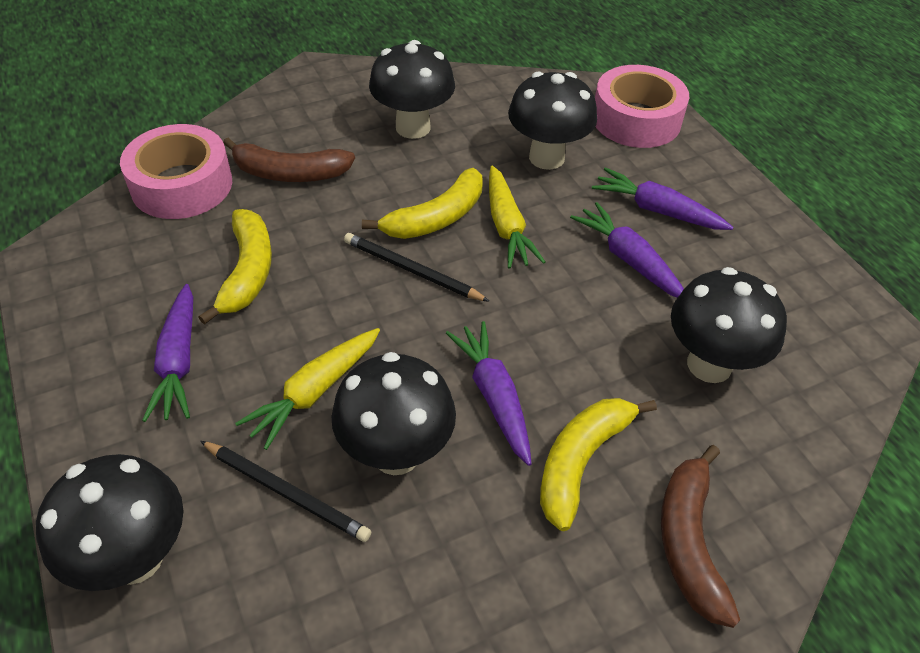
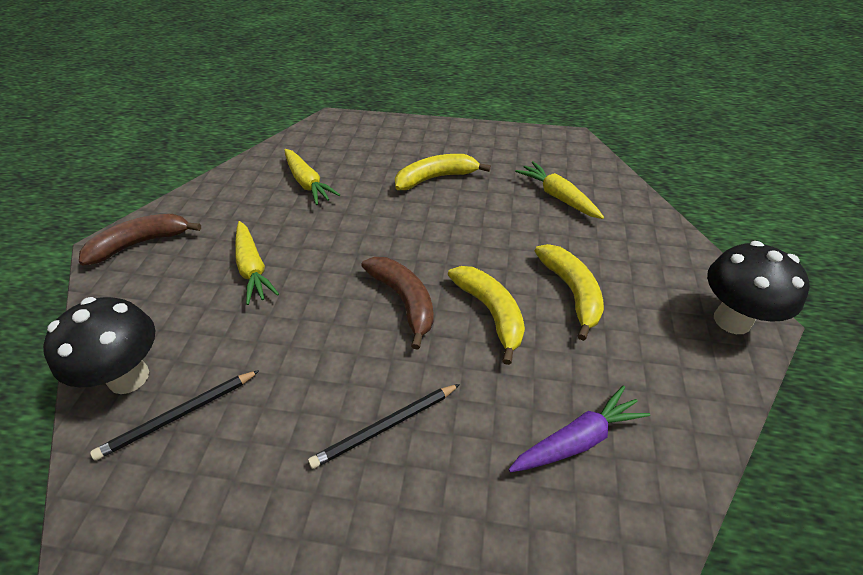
black mushroom: [36,454,183,591] [331,352,456,475] [369,40,455,139] [508,71,597,170] [671,267,787,383] = 5 -> [43,297,155,394] [707,241,810,334] = 2
pink tape: [120,124,232,219] [595,65,689,148] = 2 -> none = 0
purple carrot: [142,284,193,422] [446,321,532,466] [570,202,684,298] [592,168,733,230] = 4 -> [508,385,650,472] = 1
yellow carrot: [235,328,380,450] [489,166,545,269] = 2 -> [235,221,279,305] [284,149,340,205] [515,161,604,219] = 3

